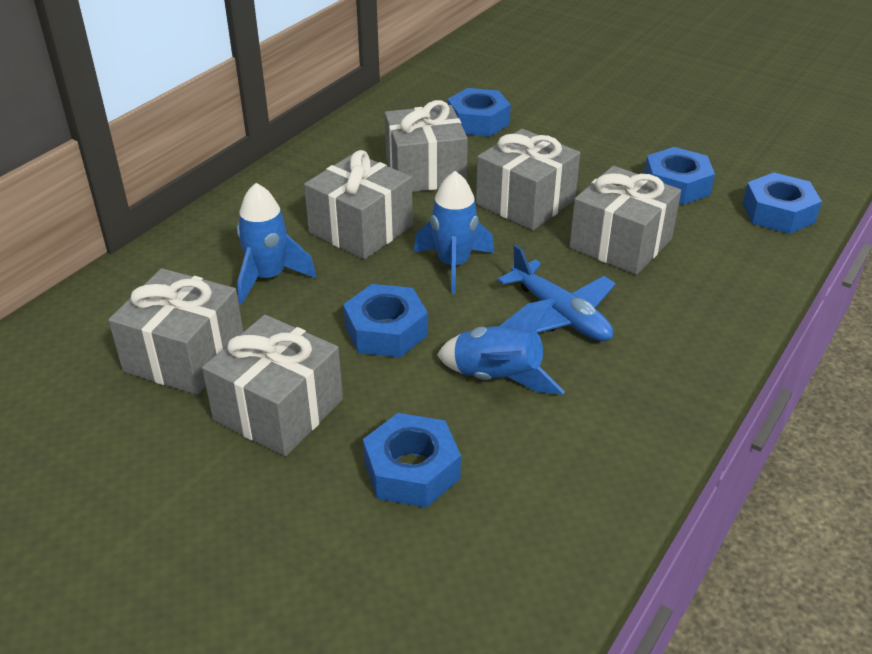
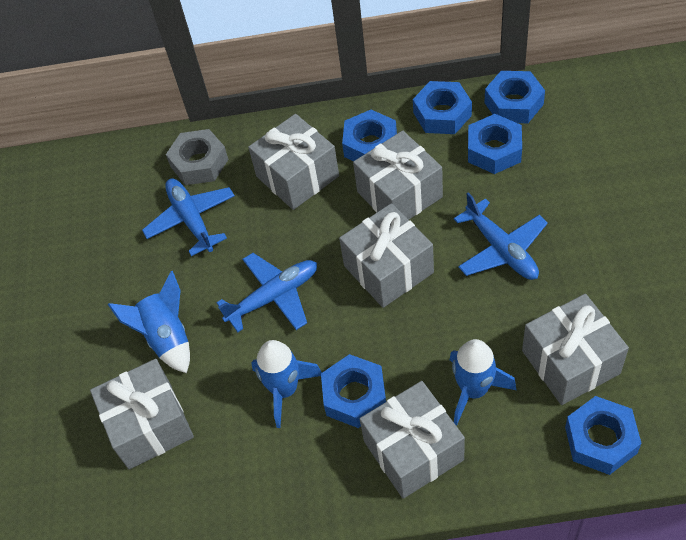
blue nut: [343,284,428,358] [363,413,461,508] [447,88,511,136] [644,147,715,205] [743,172,822,234] = 5 -> [321,354,386,428] [342,110,397,161] [413,81,472,134] [468,114,522,174] [485,71,545,123] [565,396,642,475] = 6
blue plane: [498,245,616,341] = 1 -> [142,179,235,256] [217,253,317,332] [454,192,548,280] = 3
grey nut: none = 0 -> [166,129,228,185] = 1

